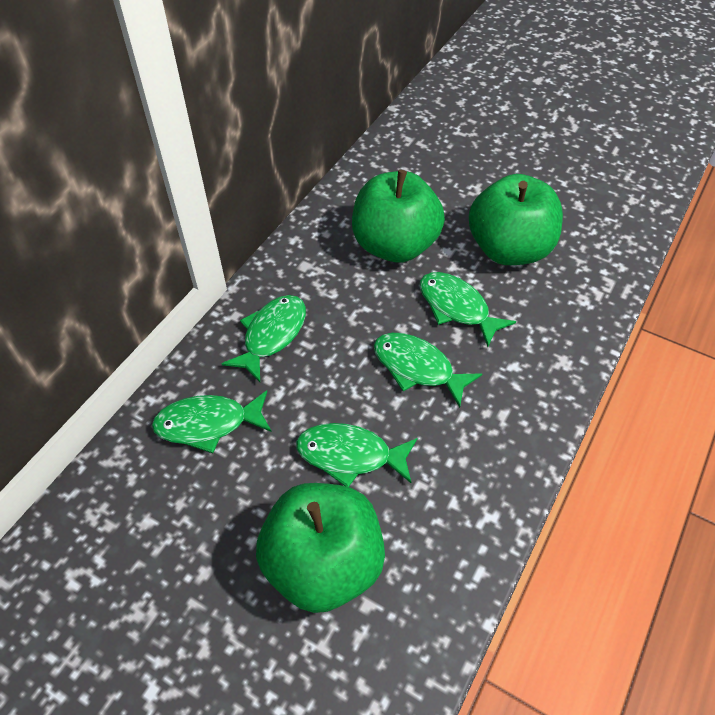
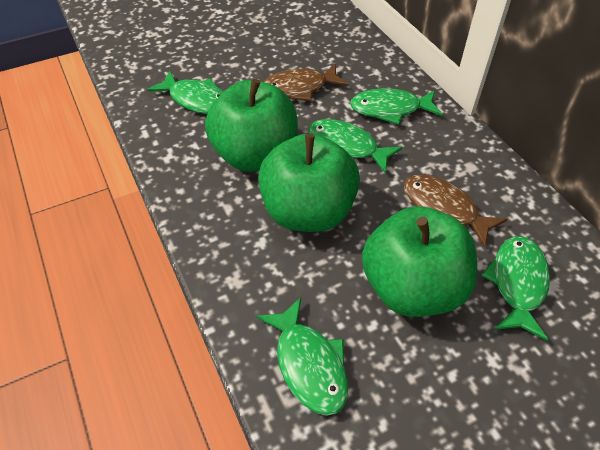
brown fish: none = 0 -> [264,63,348,101] [404,174,507,248] = 2

